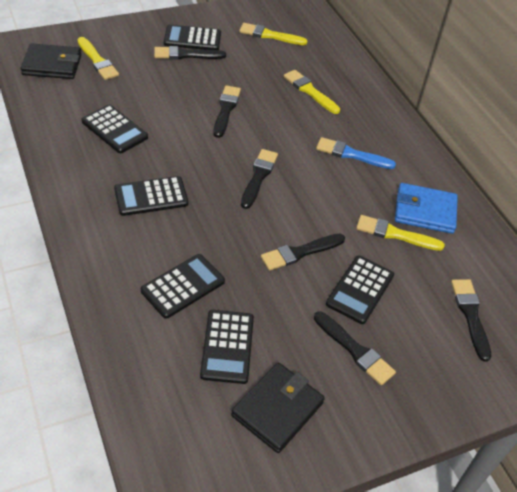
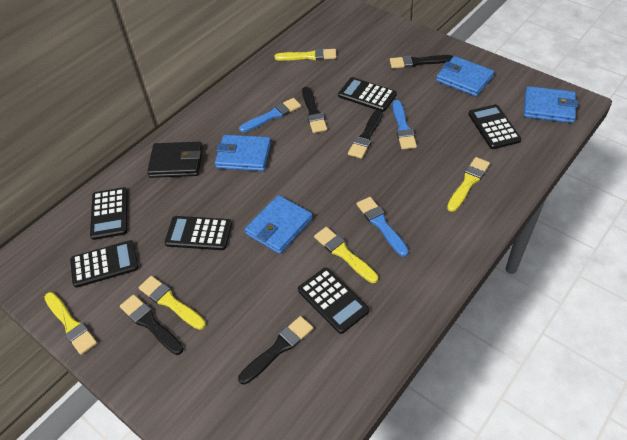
black brush: [154,46,226,60] [213,86,241,138] [241,149,278,209] [261,234,345,271] [314,311,396,385] [451,279,491,362] = 6 -> [120,294,184,355] [238,316,313,384] [302,87,327,133] [348,109,383,159] [390,55,453,69] = 5
black wallet: [20,43,81,79] [231,363,325,453] = 2 -> [147,142,203,178] = 1
blue brush: [316,137,396,169] = 1 -> [239,98,301,133] [357,197,409,257] [392,100,417,150] = 3
blue wallet: [395,183,458,234] = 1 -> [215,135,271,171] [245,195,313,254] [436,56,494,97] [524,86,578,123] = 4
yellow brush: [77,37,119,80] [239,23,308,45] [284,70,340,114] [356,215,445,251] = 4 -> [44,292,97,355] [139,276,206,330] [275,48,336,61] [314,227,378,283] [447,157,490,212] = 5

